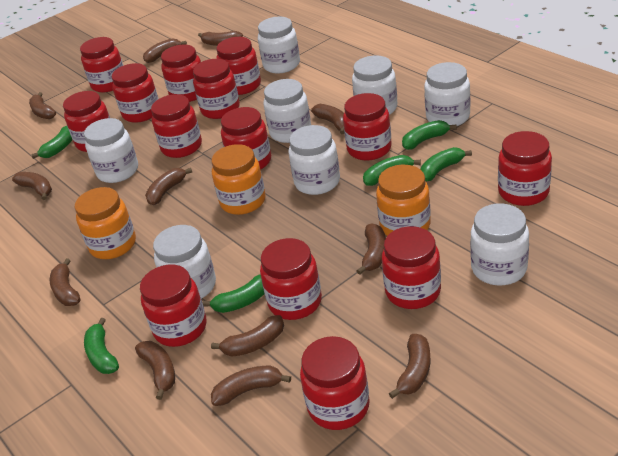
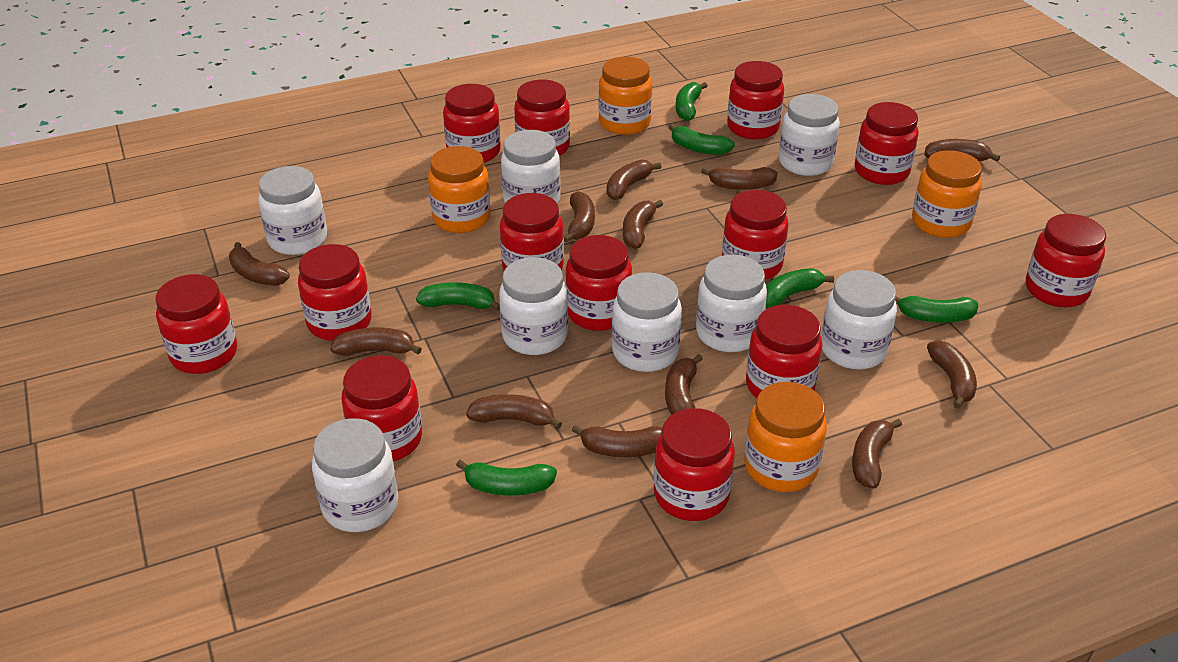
orange jar: [75,187,136,259] [212,144,266,215] [376,165,431,236] = 3 -> [428,146,491,233] [599,57,652,135] [744,382,827,492] [912,150,982,238] = 4
red jar: [63,91,110,152] [80,37,123,92] [112,63,158,123] [140,265,207,347] [151,94,202,158] [161,45,201,102] [193,59,240,119] [216,37,261,95] [221,107,271,170] [260,238,322,320] [300,336,370,430] [343,93,392,160] [382,226,441,309] [498,131,552,206] = 14 -> [156,274,237,374] [298,244,371,341] [341,355,422,461] [443,84,501,163] [500,193,564,271] [514,80,570,156] [565,235,632,331] [654,408,735,521] [722,190,789,280] [727,61,784,140] [746,305,822,398] [855,102,919,185] [1026,214,1106,307] = 13

